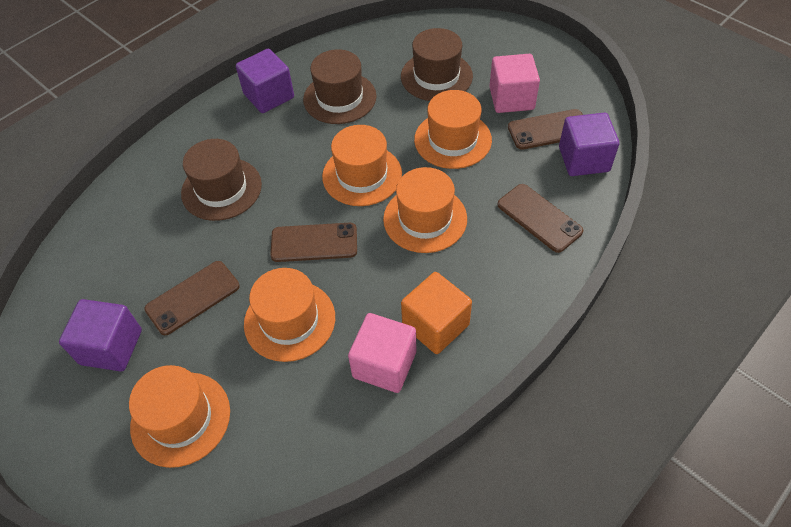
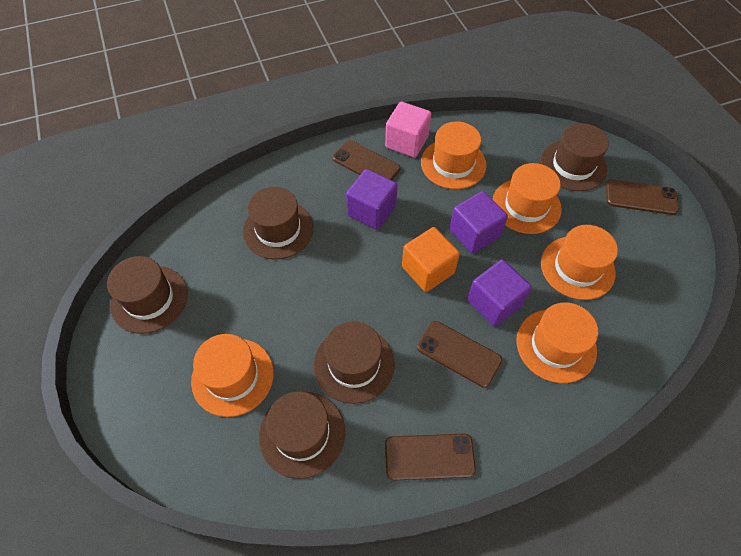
brown hat: [181,139,262,221] [303,49,377,124] [401,28,473,101] = 3 -> [107,256,188,334] [243,187,314,260] [259,391,345,479] [314,321,395,404] [540,123,609,191] = 5
pink cube: [348,313,416,393] [489,54,540,113] = 2 -> [385,102,431,158] = 1

